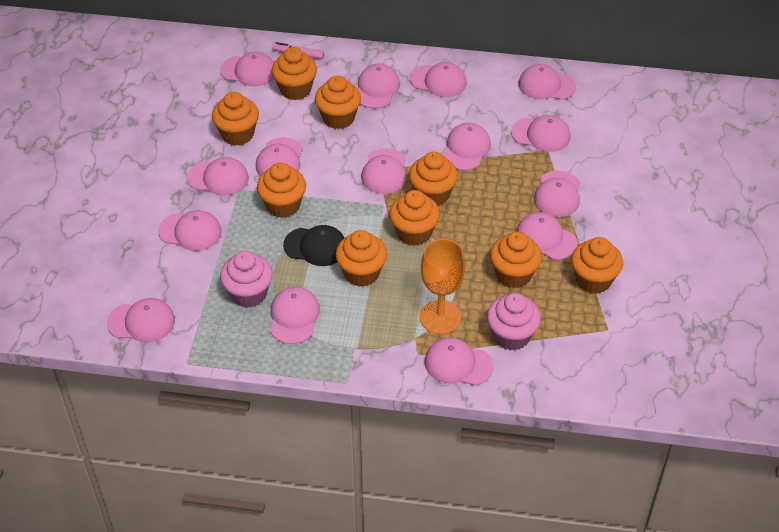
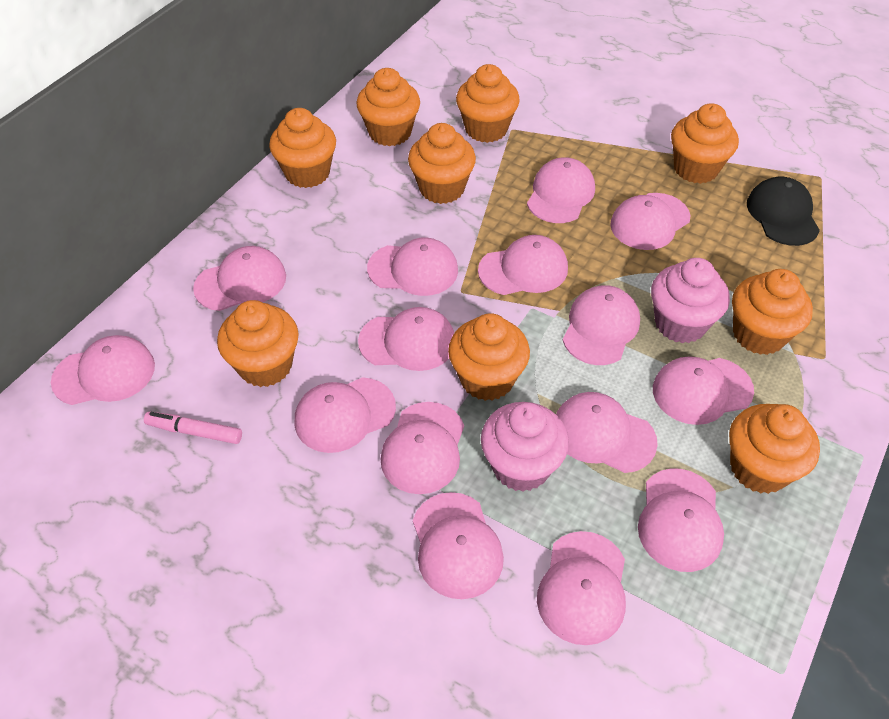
orange goblet: [419,239,465,334] = 1 -> none = 0

